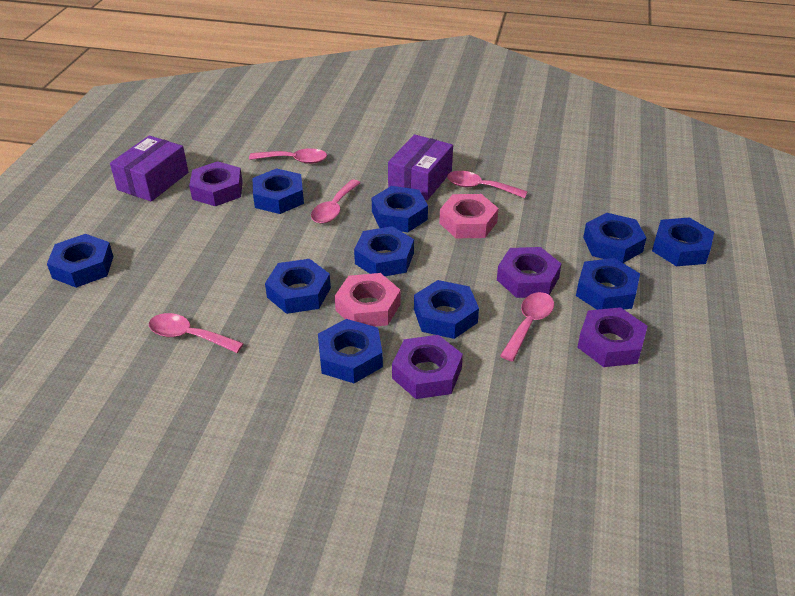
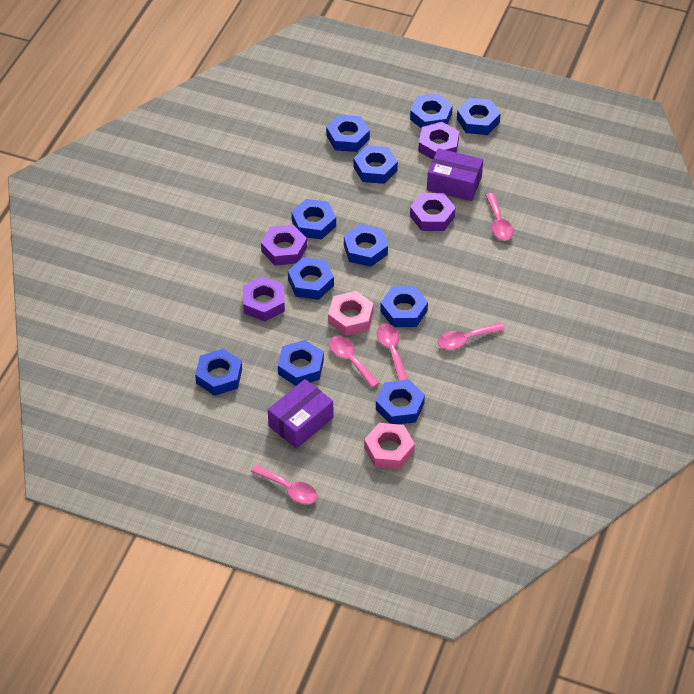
blue nut: [47,234,114,288] [253,168,304,214] [265,259,331,314] [318,319,383,383] [354,226,414,276] [372,186,428,232] [414,280,479,339] [576,258,640,310] [583,213,646,263] [652,218,714,266] = 10 -> [195,349,242,396] [278,340,324,386] [288,257,334,300] [291,199,336,240] [326,114,370,152] [344,224,388,267] [354,145,398,184] [376,380,425,424] [380,286,428,327] [410,93,453,129] [457,98,501,135] = 11

